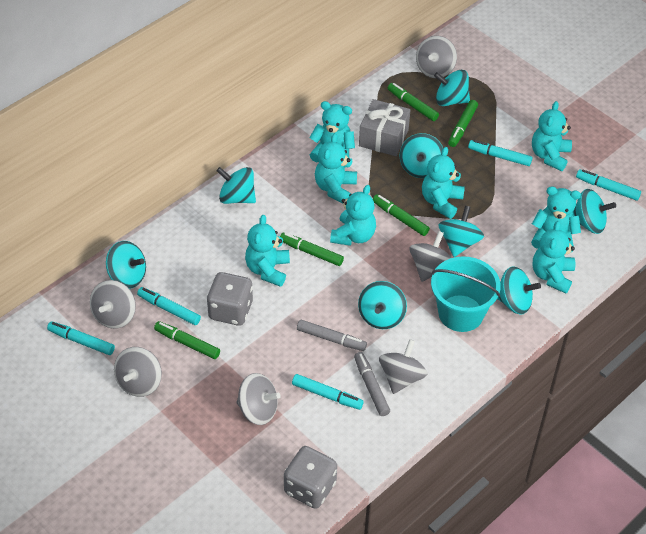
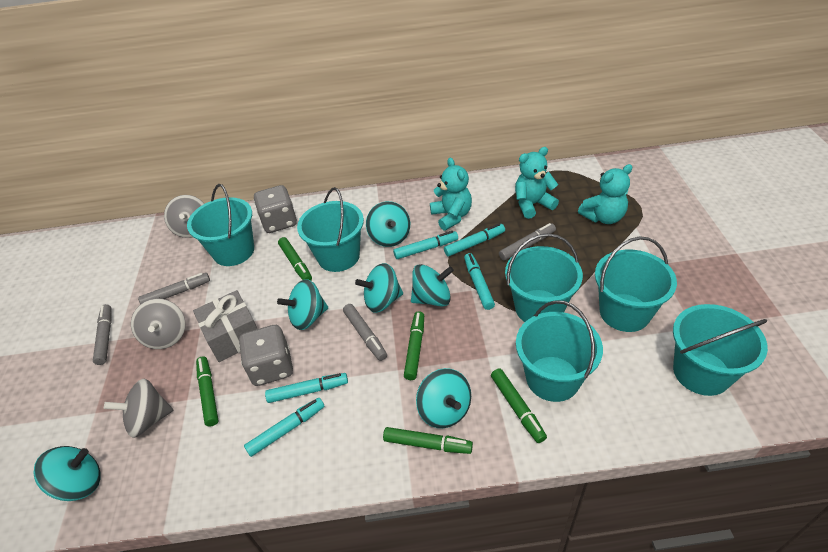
grey marker: [297,319,367,351] [354,352,390,416] = 2 -> [93,304,112,365] [138,273,210,304] [343,304,387,361] [499,223,556,261] = 4
grey spinning top: [90,280,136,329] [114,347,162,397] [237,373,281,425] [379,339,427,394] [409,231,452,282] [416,36,457,78] = 6 -> [104,378,173,438] [131,299,186,349] [164,195,204,238] = 3
turquoise bucket: [431,256,501,332] = 1 -> [187,184,254,266] [297,187,364,272] [505,233,583,322] [516,300,603,402] [595,236,677,332] [673,304,768,396] = 6
turquoise spinning top: [106,241,146,289] [217,167,256,204] [358,281,407,329] [400,133,443,178] [434,70,470,106] [438,206,484,257] [497,266,541,315] [573,189,616,234] = 8 -> [33,446,101,501] [277,279,328,330] [355,263,403,313] [366,201,410,247] [411,264,454,307] [416,368,471,428] = 6
turquoise teddy bear: [245,215,290,287] [309,101,355,168] [315,133,357,203] [330,185,376,246] [422,147,465,219] [531,186,581,252] [532,101,572,171] [533,221,575,293] = 8 -> [430,158,472,231] [515,147,559,219] [578,164,632,224] = 3

